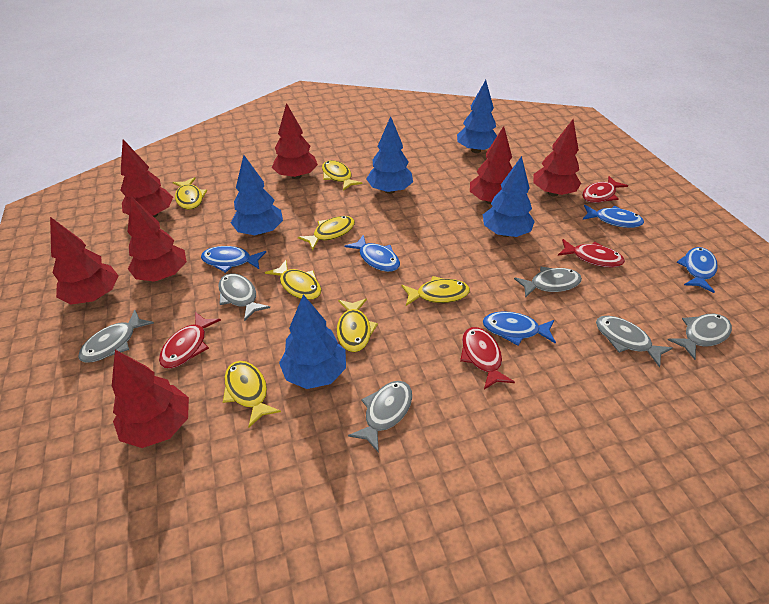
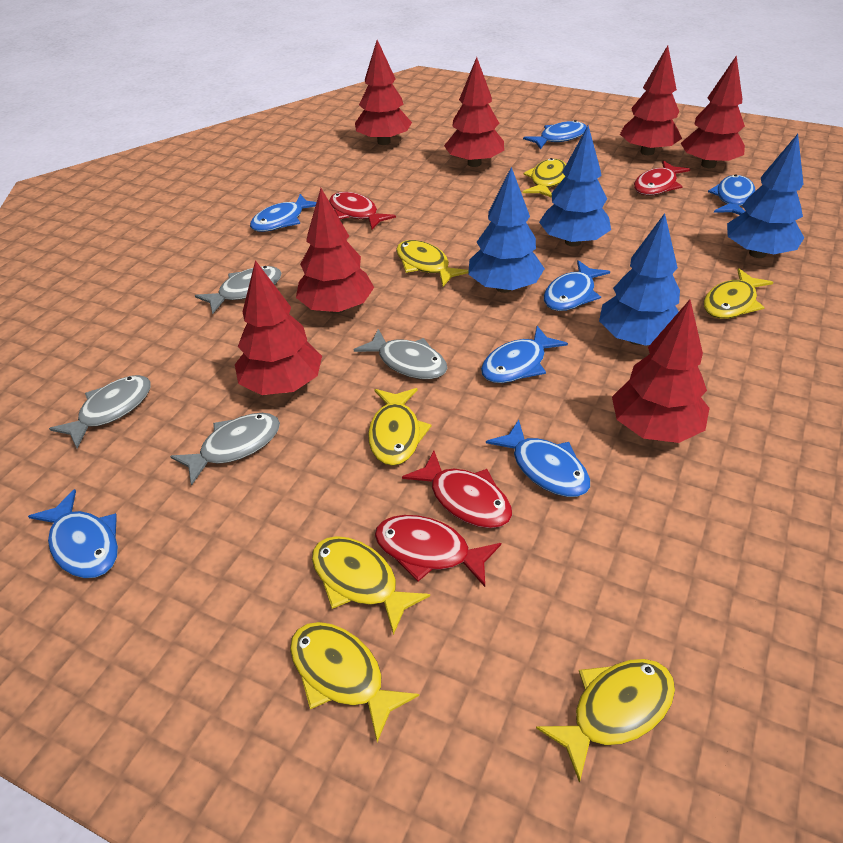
blue fish: [201,246,266,273] [345,234,400,272] [483,311,556,346] [582,205,644,228] [677,247,718,293] = 5 -> [28,489,118,578] [250,194,316,232] [481,326,568,383] [486,420,590,497] [523,120,587,150] [544,260,610,311] [708,175,755,215] = 7
blue tree: [231,155,283,235] [279,294,346,389] [366,116,413,194] [457,80,497,153] [483,156,535,237] = 5 -> [468,167,545,293] [539,126,611,247] [599,213,680,346] [727,134,804,258] = 4
grey fish: [78,310,154,363] [218,273,270,321] [348,381,412,453] [514,267,582,297] [596,316,673,367] [668,314,732,360] = 6 -> [49,375,151,448] [170,413,280,486] [195,266,282,314] [354,329,447,379] = 4

